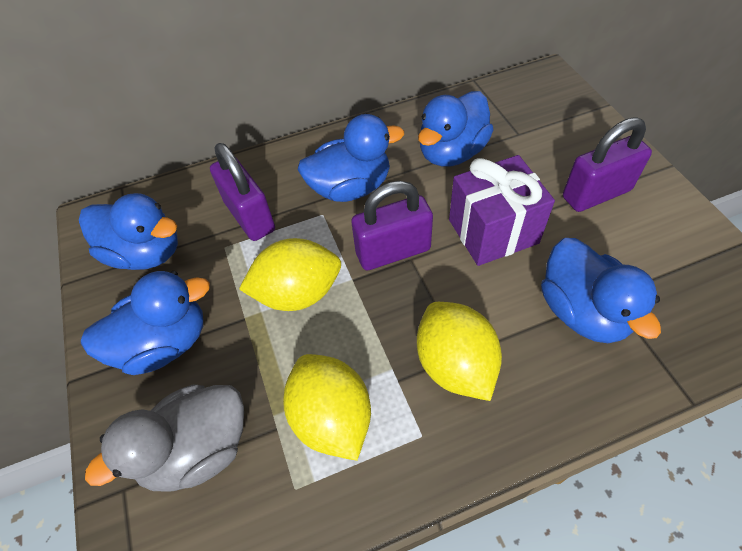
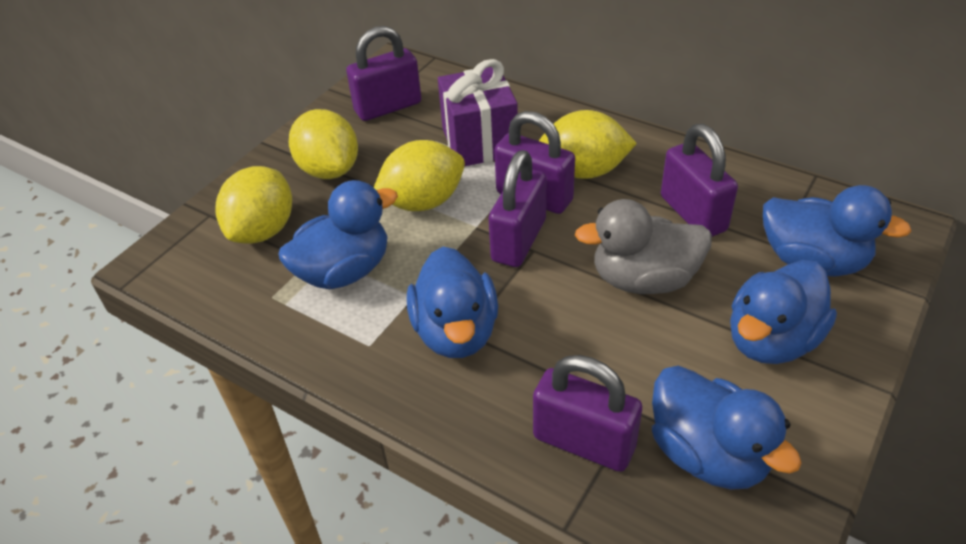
purple padlock: [210,143,275,241] [351,181,433,270] [563,117,652,212] = 3 -> [346,26,421,121] [488,150,547,267] [494,111,575,214] [533,355,642,472] [661,124,738,237] = 5
yellow lemon: [239,238,341,311] [283,354,371,461] [417,302,502,401] = 3 -> [215,166,292,244] [289,109,358,179] [374,140,465,211] [539,110,637,179] = 4

